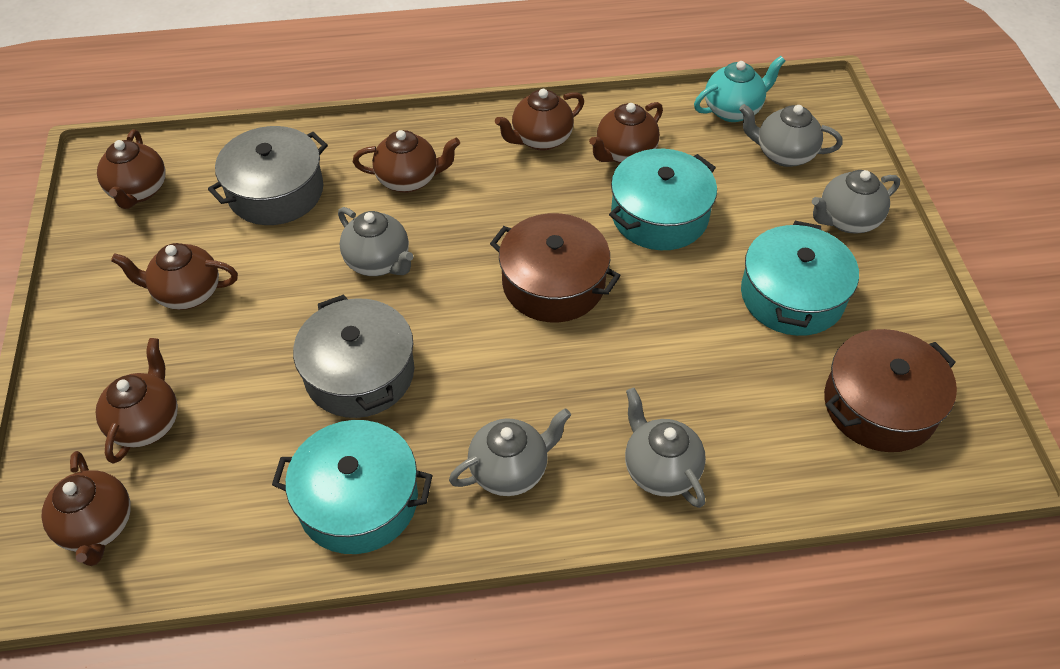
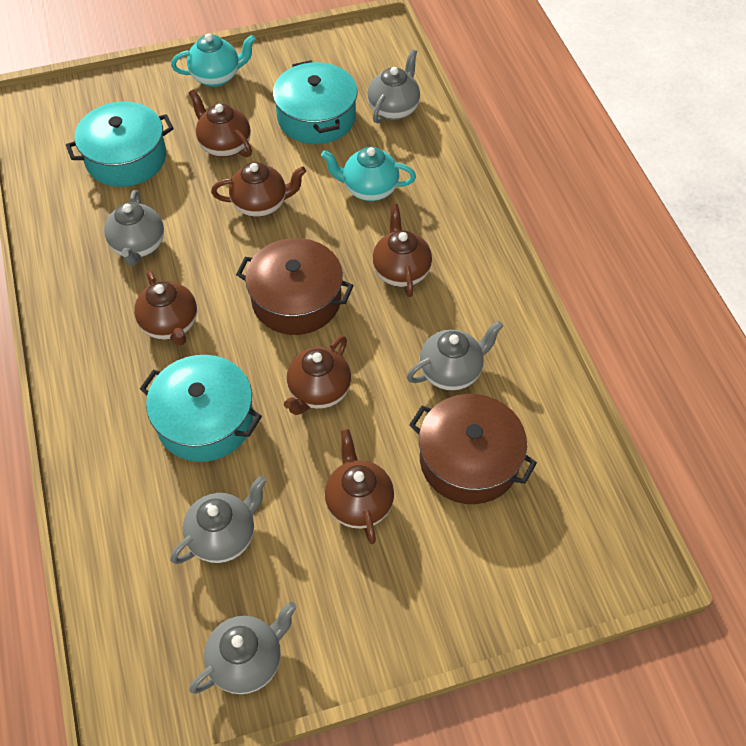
brown teapot: [42,451,131,566] [96,338,178,464] [97,129,165,209] [111,243,238,310] [353,130,460,193] [495,89,584,151] [589,102,663,164] = 7 -> [134,270,197,346] [189,89,252,158] [211,162,306,217] [284,335,351,415] [325,429,394,544] [372,204,432,297] = 6
grey pot: [208,126,328,225] [293,294,414,418] = 2 -> none = 0
turquoise teapot: [694,56,785,122] = 1 -> [171,33,256,87] [321,147,416,201] = 2

